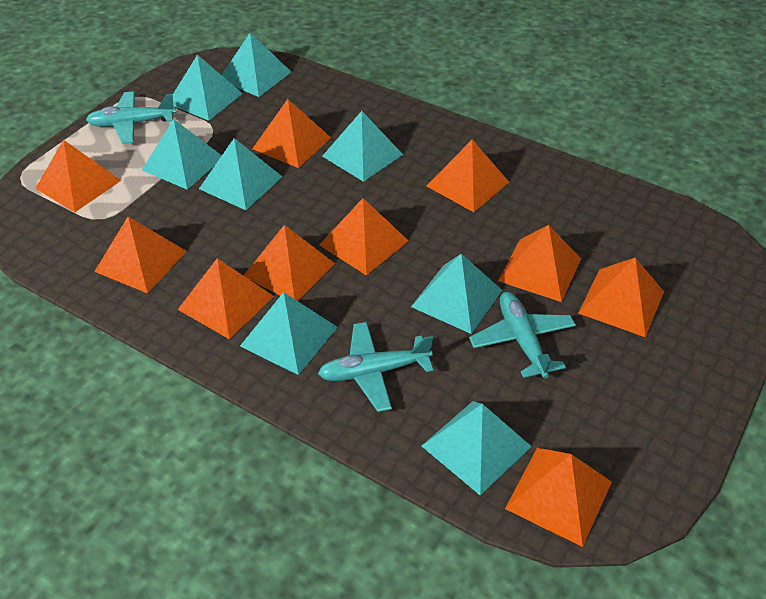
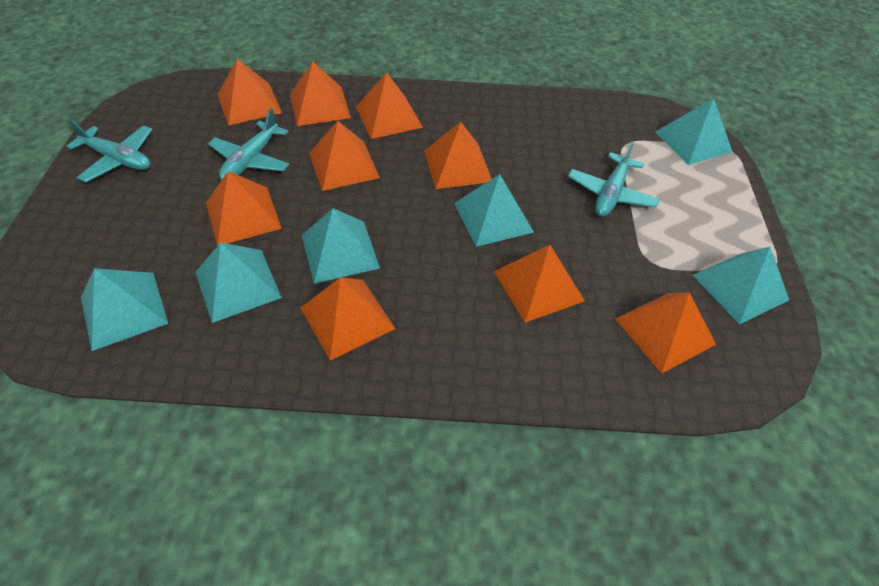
orange pyramid: [35,140,122,212] [94,217,187,293] [178,258,274,339] [243,225,335,301] [252,99,331,168] [319,198,408,275] [427,140,509,212] [498,225,581,302] [505,448,612,547] [579,258,664,337] = 10 -> [206,171,282,246] [218,59,282,126] [290,61,351,126] [300,277,396,360] [309,121,380,191] [356,72,423,139] [424,122,492,189] [493,245,585,323] [615,292,716,374] = 9
turquoise pyramid: [142,119,222,190] [173,55,243,121] [199,138,282,210] [222,33,291,97] [240,292,338,375] [322,111,403,182] [411,254,502,334] [422,401,532,495] = 8 -> [81,268,168,351] [195,242,282,323] [302,208,380,284] [454,174,534,247] [655,98,733,165] [693,247,789,324] = 6

